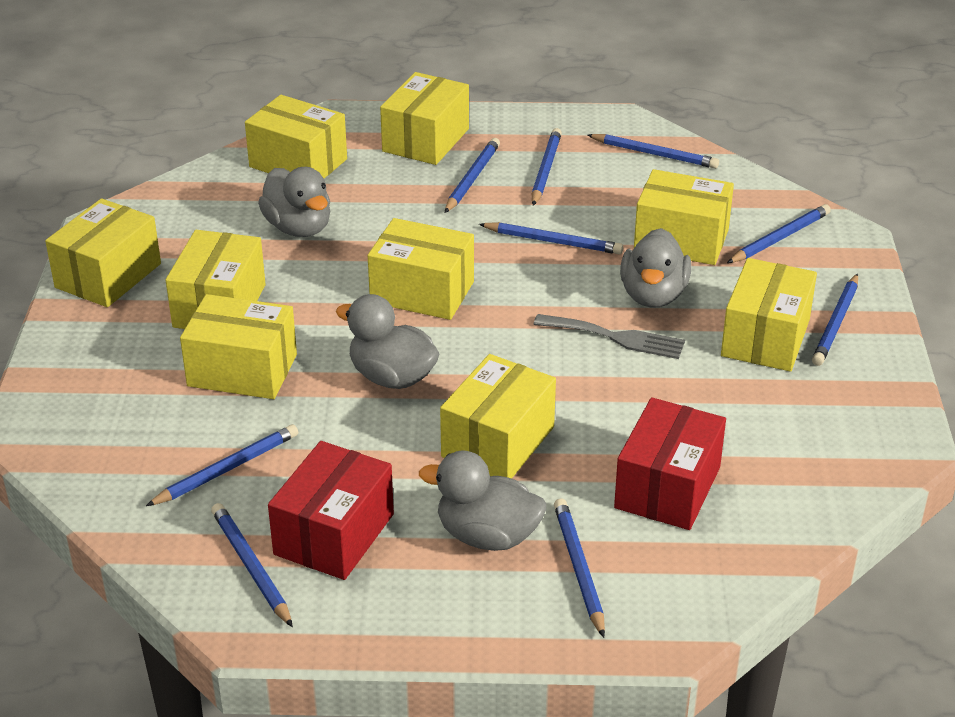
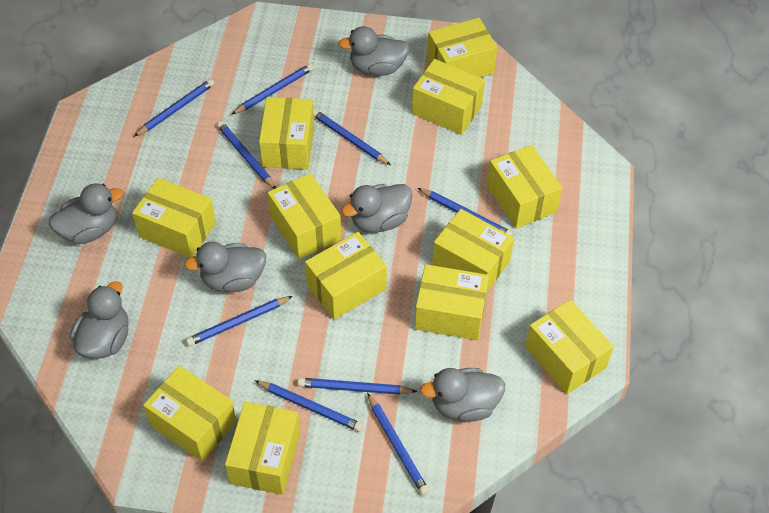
grey duck: [258,167,330,237] [336,294,439,389] [419,450,546,551] [620,228,691,307] = 4 -> [49,183,123,244] [70,281,129,359] [184,241,266,292] [338,26,410,76] [341,184,413,233] [420,368,505,422] = 6
grey fork: [533,314,685,359] = 1 -> none = 0
red box: [268,441,394,580] [614,397,726,530] = 2 -> none = 0
yellow box: [45,198,161,307] [166,230,266,329] [180,294,297,399] [245,95,347,178] [368,218,474,320] [380,72,469,165] [440,354,556,478] [634,169,734,265] [721,258,817,372] = 9 -> [132,178,216,258] [143,365,237,462] [225,402,300,495] [259,97,314,170] [268,173,341,259] [305,232,387,319] [412,59,485,135] [415,264,489,340] [427,18,498,77] [432,209,514,292] [487,145,562,229] [525,300,614,394] = 12

